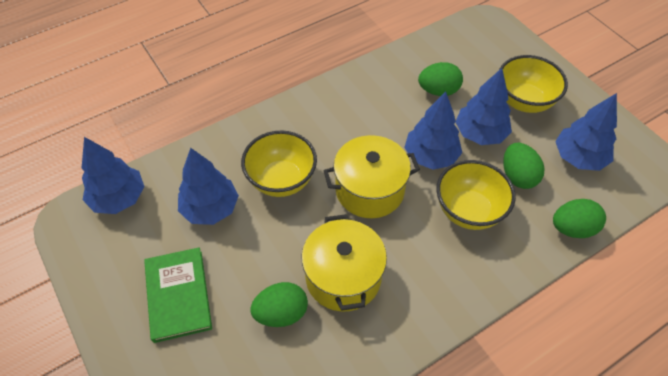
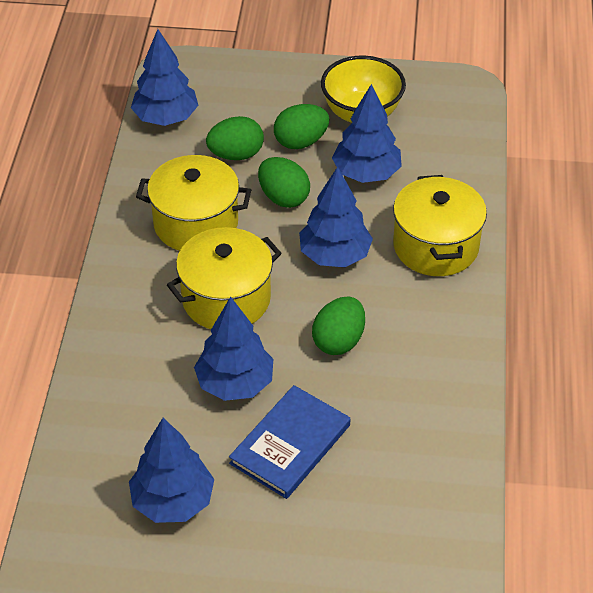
blue book: none = 0 -> [229,385,350,499] = 1
green book: [144,247,212,343] = 1 -> none = 0
yellow bowl: [241,131,317,197] [436,160,516,230] [499,55,568,113] = 3 -> [321,56,406,123] = 1
yellow pot: [302,214,387,312] [324,135,420,218] = 2 -> [136,155,251,251] [167,227,282,329] [393,175,487,276] = 3

